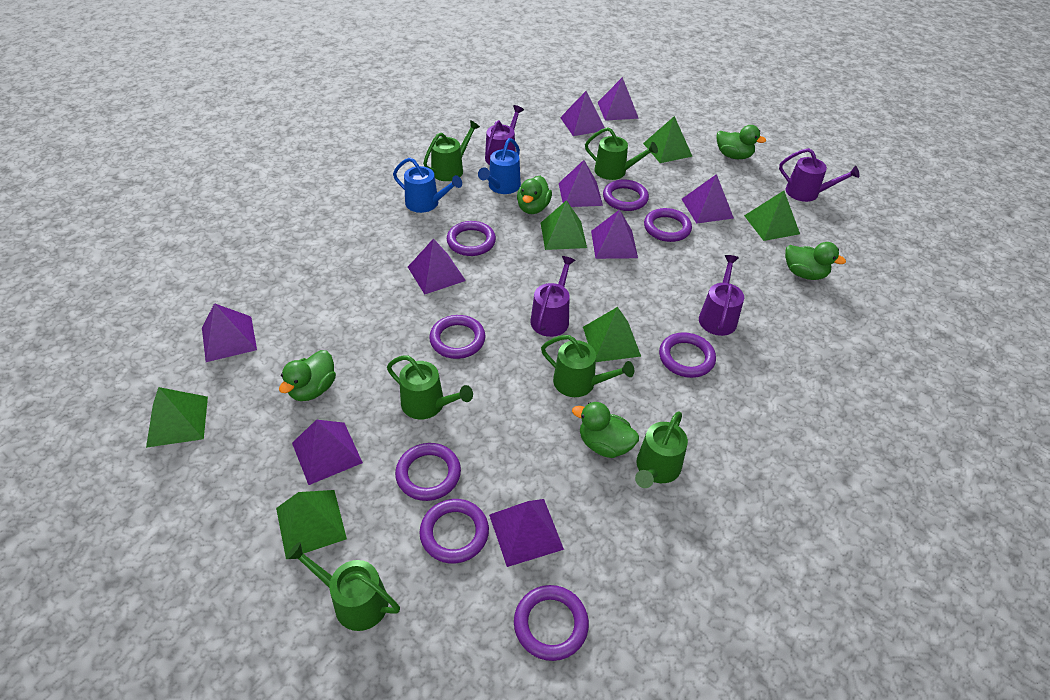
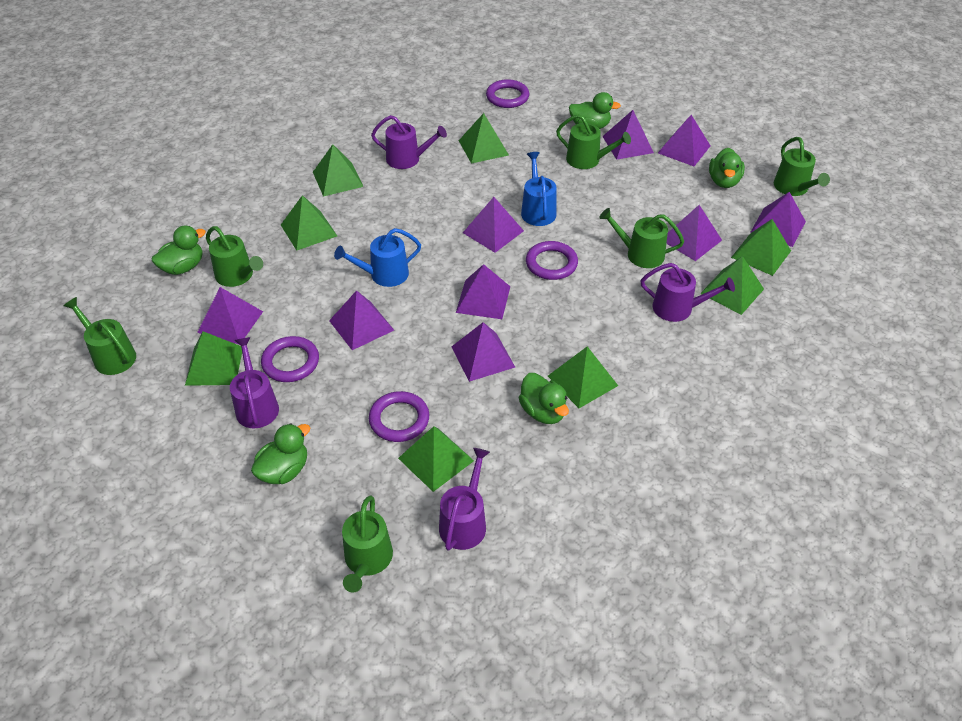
green pyramid: [146,387,208,448] [276,490,347,557] [541,200,587,250] [583,307,641,362] [643,116,693,163] [744,191,800,241] = 6 -> [185,331,242,386] [281,195,337,251] [313,144,364,197] [398,426,474,492] [459,113,509,164] [548,346,618,408] [700,256,764,315] [731,219,791,276] = 8
purple ring: [395,443,461,501] [419,499,489,564] [429,315,486,359] [447,221,496,256] [514,585,589,661] [603,179,649,211] [644,208,692,242] [659,332,716,378] = 8 -> [261,336,319,382] [369,391,429,442] [486,79,529,108] [526,241,578,280] = 4

